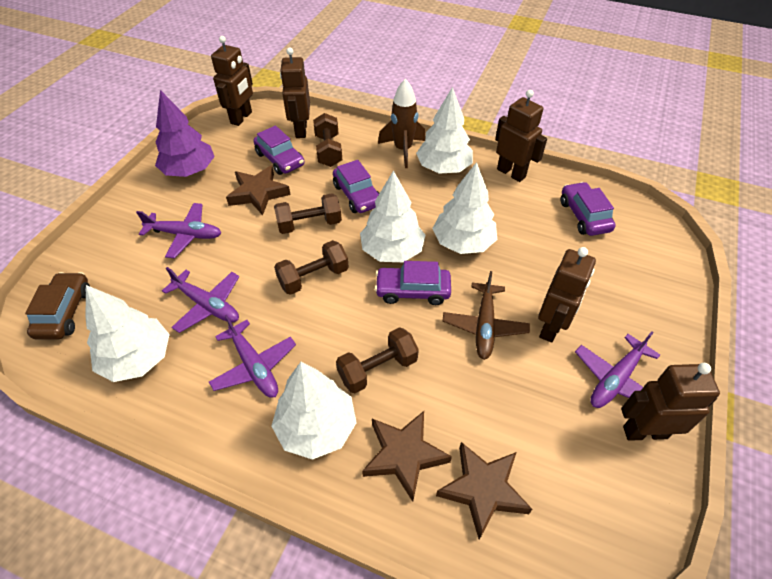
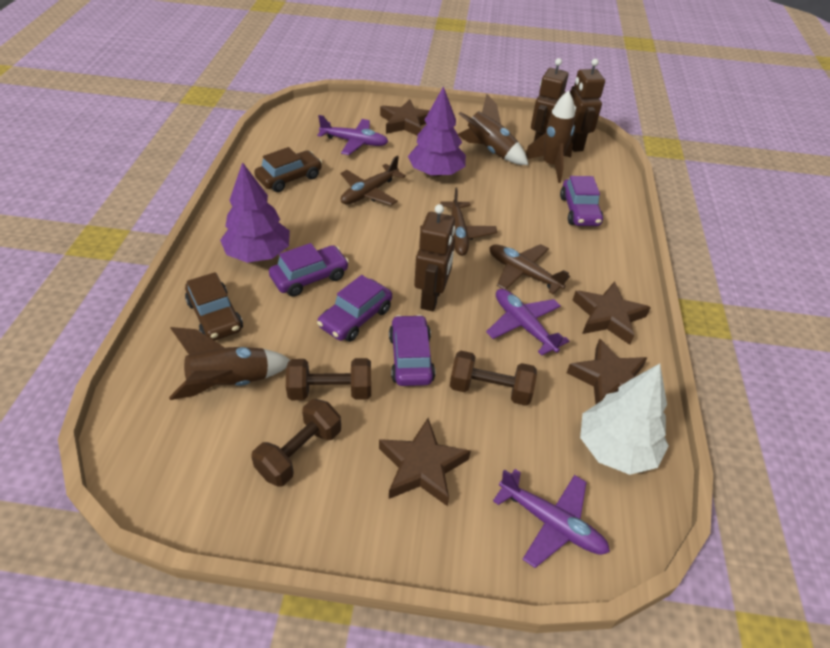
brown car: [25,272,90,340] = 1 -> [185,272,243,341] [254,147,322,192] = 2
brown dumbbell: [274,193,342,234] [274,240,349,295] [313,113,342,167] [336,327,419,393] = 4 -> [251,399,341,487] [286,358,371,400] [450,351,537,406] = 3
brown plane: [442,271,530,360] = 1 -> [341,156,406,205] [420,187,497,256] [489,244,570,294] = 3
brown robot: [211,36,253,126] [280,48,310,138] [495,90,547,182] [538,247,596,343] [621,363,720,441] = 5 -> [414,204,456,311] [531,58,568,141] [570,59,605,152] = 3
brown rocket: [378,79,425,168] = 1 -> [169,327,290,400] [458,94,528,165] [526,91,575,183] = 3
brown star: [226,165,291,215] [362,411,452,502] [436,442,532,540] = 3 -> [379,418,471,506] [380,99,430,136] [567,339,647,404] [573,281,651,345] = 4
purple plane: [136,203,221,259] [162,267,239,333] [209,314,296,398] [575,331,660,408] = 4 -> [317,115,388,155] [486,289,570,356] [493,469,610,568] = 3
purple tree: [155,90,215,177] = 1 -> [220,162,290,263] [408,86,466,177] = 2
white tree: [85,285,170,382] [271,362,357,460] [360,170,425,262] [416,87,473,174] [432,162,497,254] = 5 -> [580,364,669,475] = 1

